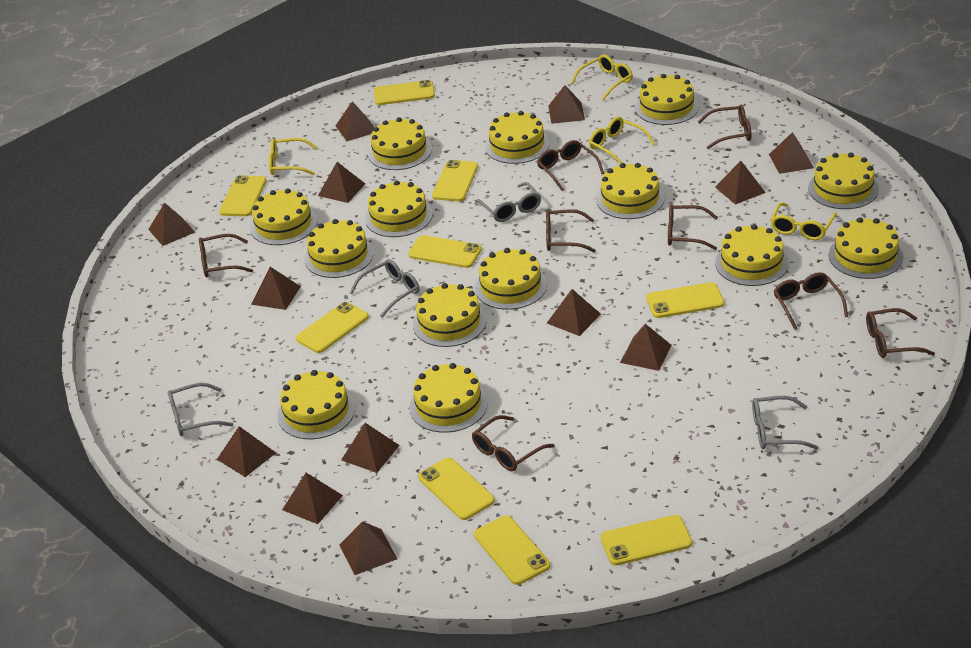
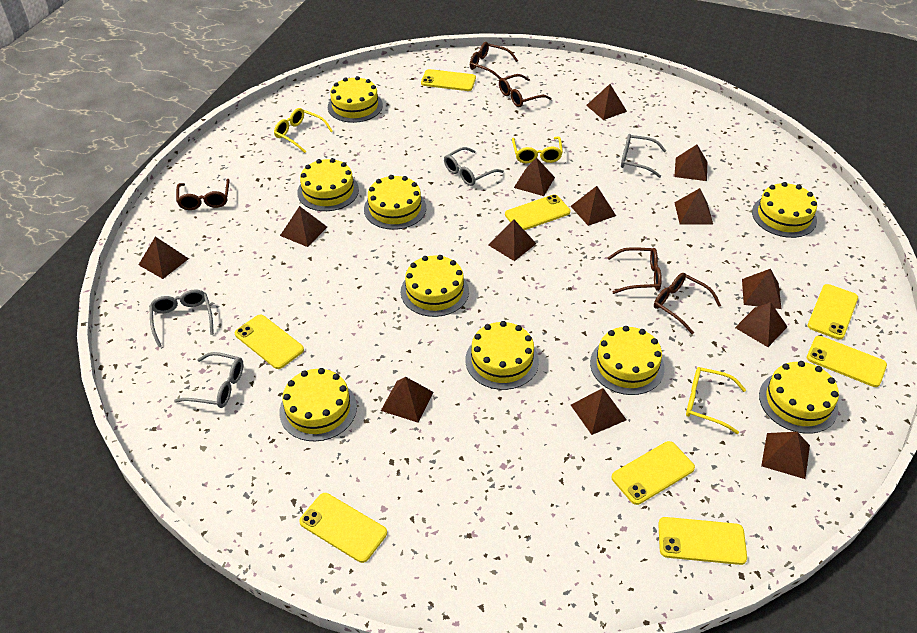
brown glasses: [199,234,253,277] [472,415,555,471] [537,140,604,191] [546,209,596,252] [668,204,718,250] [698,105,752,149] [774,272,848,330] [866,308,935,358] = 8 -> [176,179,230,210] [470,42,518,79] [499,74,551,107] [608,247,662,294] [654,273,721,334] = 5
yellow cake: [250,189,317,245] [278,370,355,439] [304,219,374,278] [365,180,433,237] [368,117,432,170] [409,363,488,433] [413,283,487,347] [475,248,547,310] [485,111,550,164] [596,163,665,219] [635,74,699,125] [715,224,789,286] [808,153,879,209] [829,217,903,279] = 14 -> [279,368,357,441] [297,158,359,211] [328,76,383,123] [364,175,426,230] [401,255,469,317] [465,321,539,390] [590,326,665,395] [752,182,817,238] [759,361,839,434] = 9
yellow glasses: [269,138,318,175] [571,54,633,100] [589,117,655,164] [771,202,837,240] = 4 -> [274,108,333,153] [512,137,563,163] [686,367,746,434] = 3
yellow phone: [219,175,266,216] [296,302,369,353] [374,80,435,105] [408,235,482,268] [418,457,495,520] [432,160,478,201] [474,515,550,585] [601,515,692,565] [646,282,724,318] = 9 -> [235,315,304,369] [299,493,387,563] [421,69,476,91] [505,194,570,230] [612,441,695,505] [658,517,747,565] [807,336,887,387] [808,284,858,340] = 8

